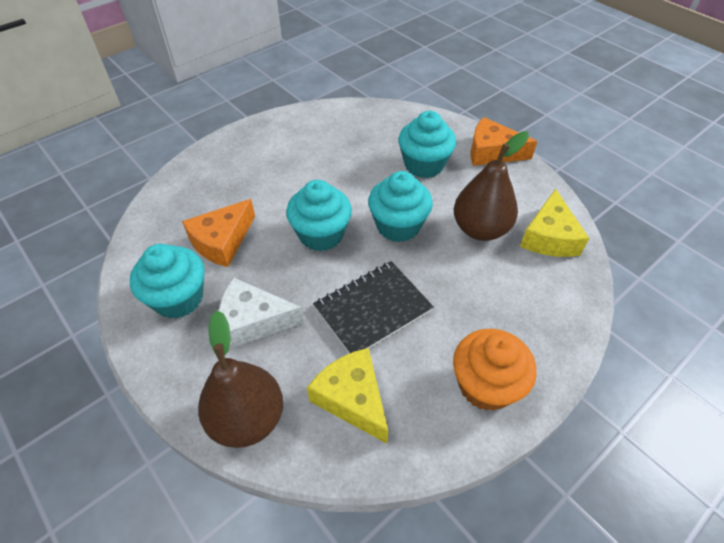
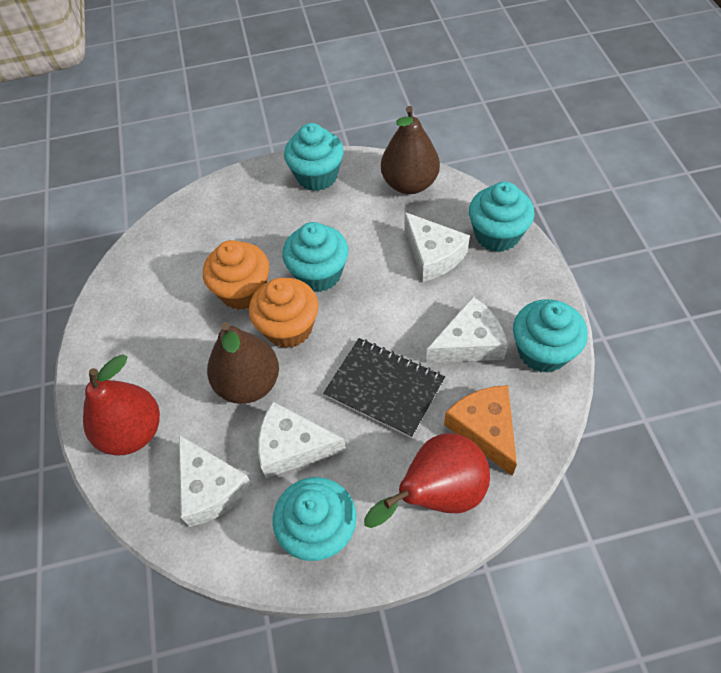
orange cheese: [182,199,255,267] [470,117,537,166] = 2 -> [444,385,517,476] = 1
orange cupcake: [453,329,537,411] = 1 -> [203,240,269,310] [249,278,319,348] = 2
red pear: none = 0 -> [83,354,160,455] [364,433,490,528] = 2
turquoise cupcake: [130,244,205,319] [286,180,352,251] [368,171,433,242] [398,111,456,178] = 4 -> [273,477,356,561] [282,222,348,292] [284,123,344,191] [469,182,535,252] [513,299,588,373] = 5
white cheese: [218,278,304,349] = 1 -> [179,435,253,527] [258,402,346,478] [405,212,470,282] [426,297,508,363] = 4
yellow cheese: [307,348,389,444] [520,188,589,257] = 2 -> none = 0

